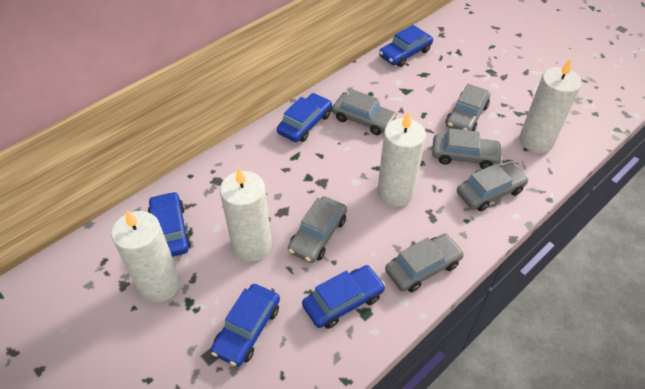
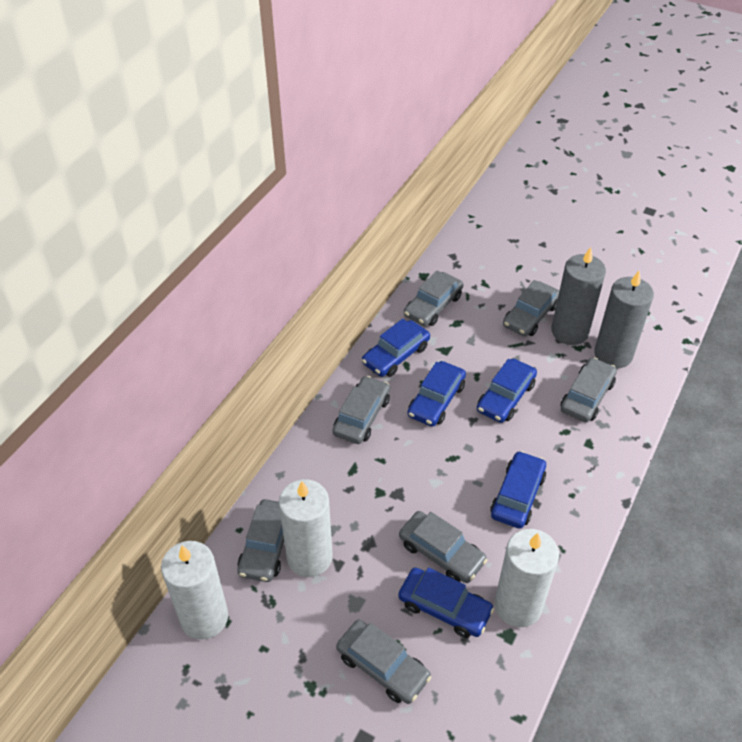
grey candle: none = 0 -> [551,247,606,345] [594,271,654,368] = 2
grey car: [288,196,347,263] [332,90,398,135] [385,234,464,292] [432,128,503,169] [446,84,490,131] [457,163,529,211] = 6 -> [237,499,284,582] [332,376,390,444] [336,620,431,704] [399,511,487,583] [404,271,463,326] [503,280,559,337] [561,357,617,422] = 7
white candle: [111,210,181,303] [220,168,272,262] [377,111,426,207] [519,58,582,153] = 4 -> [161,541,228,640] [279,479,333,577] [495,529,559,627] = 3

